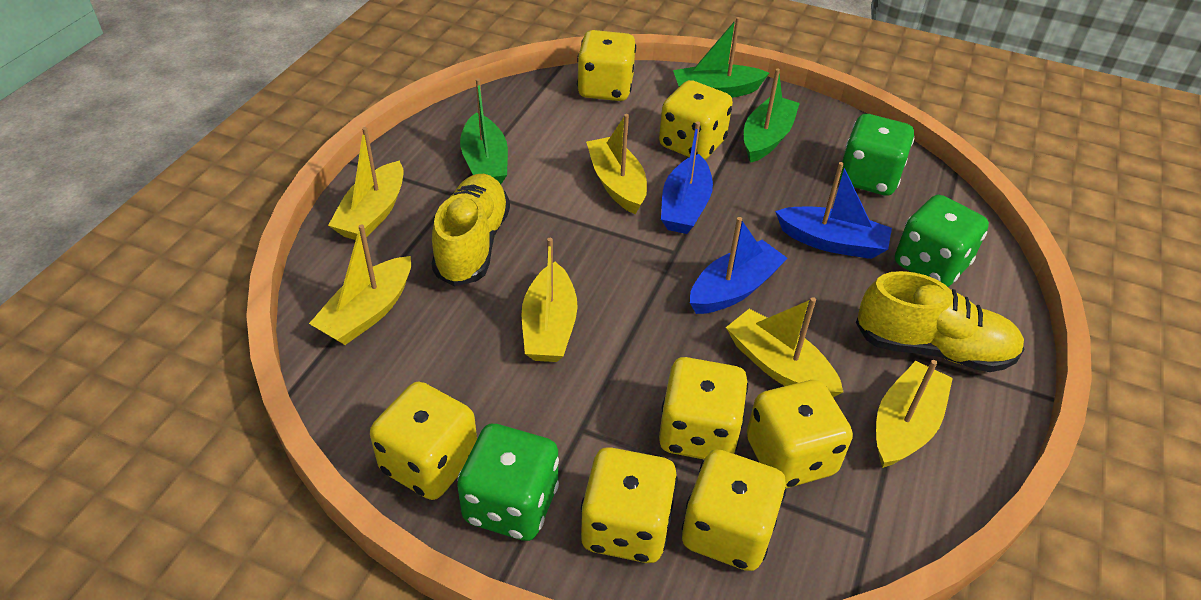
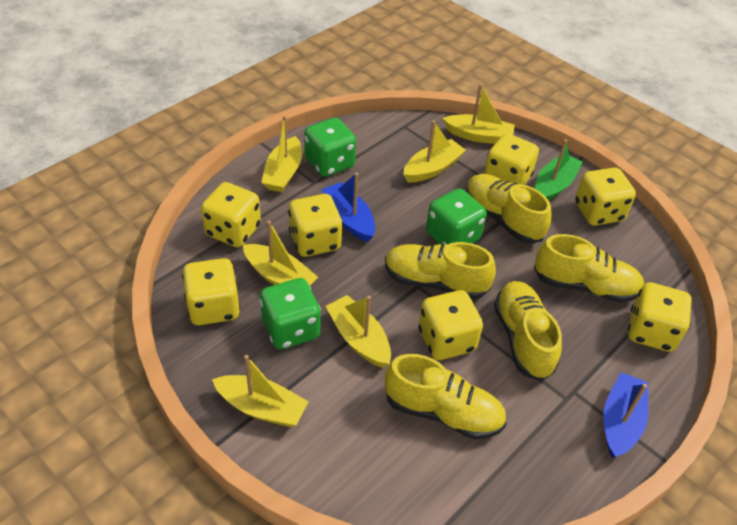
blue boat: [661,122,713,234] [690,217,788,314] [775,162,892,259] = 3 -> [321,173,375,242] [603,373,649,458] = 2
green boat: [460,78,508,184] [673,17,769,98] [744,68,800,163] = 3 -> [535,139,582,201] = 1
yellow shoe: [431,174,510,286] [856,271,1024,372] = 2 -> [385,242,496,300] [385,354,506,440] [466,174,551,243] [494,281,562,381] [534,234,644,303] = 5

